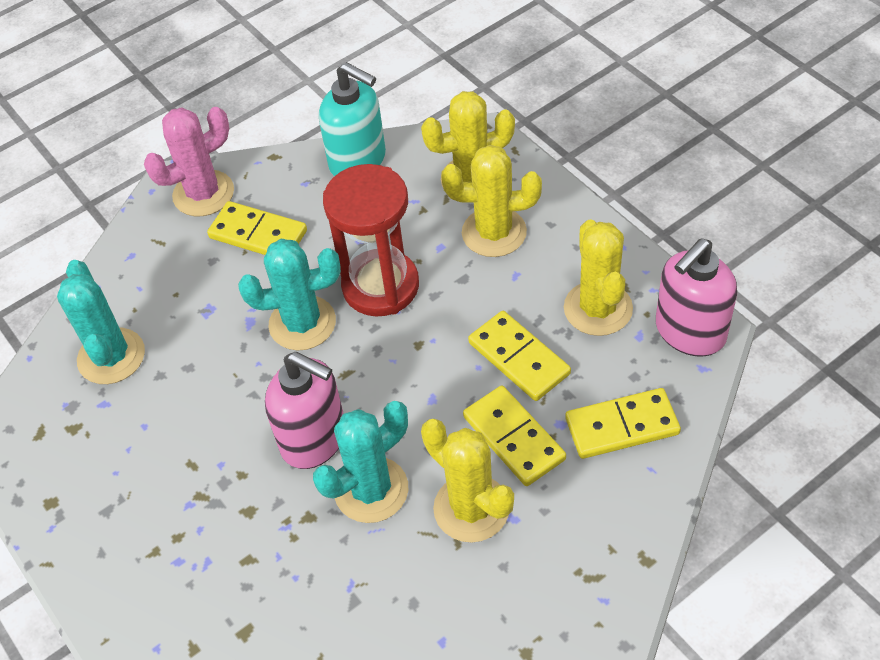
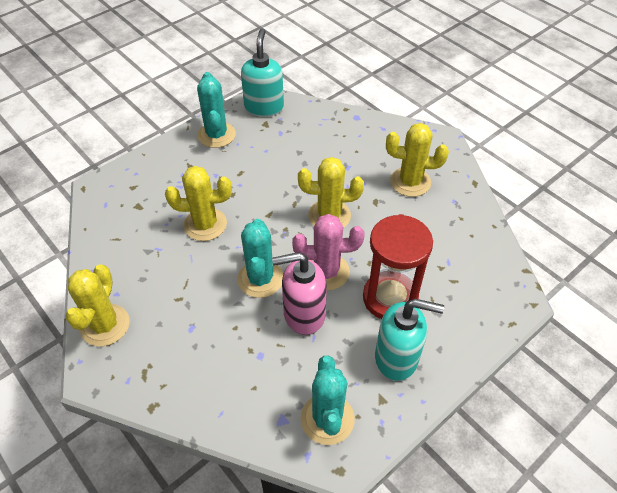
pink soap dispenser: [265,352,344,469] [656,238,737,357] = 2 -> [272,252,327,335] = 1
turquoise soap dispenser: [319,62,386,176] = 1 -> [241,29,284,117] [375,299,444,381] = 2
yellow domino: [207,201,307,255] [463,386,566,486] [468,311,571,401] [565,388,681,459] = 4 -> none = 0

